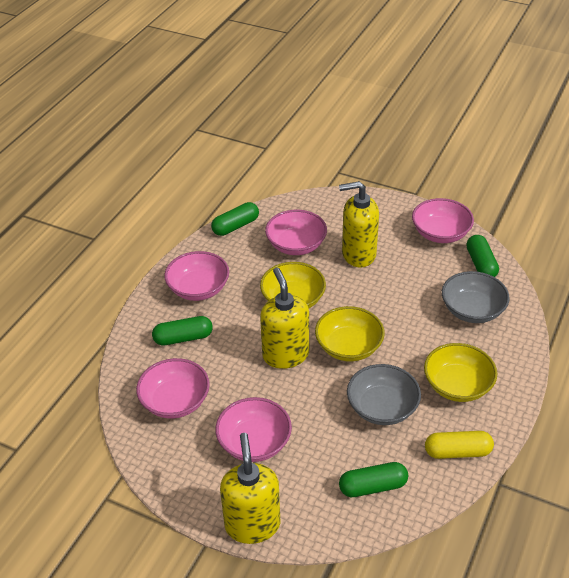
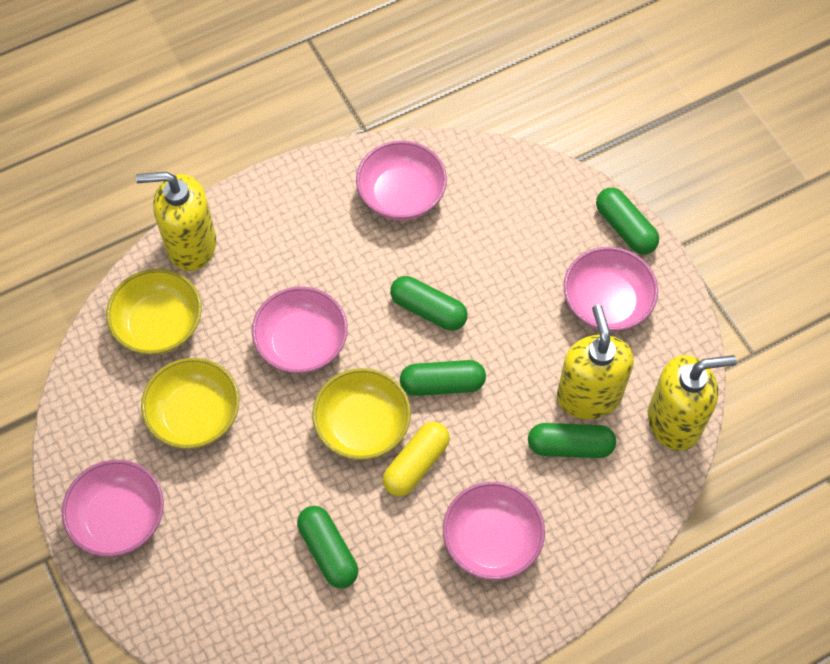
green capsule: [152,316,213,346] [211,202,259,236] [339,462,408,497] [466,235,499,277] = 4 -> [297,506,358,588] [390,276,468,331] [400,360,486,396] [528,423,616,458] [596,188,659,254] = 5
grey bowl: [347,364,421,425] [442,271,510,323] = 2 -> none = 0

